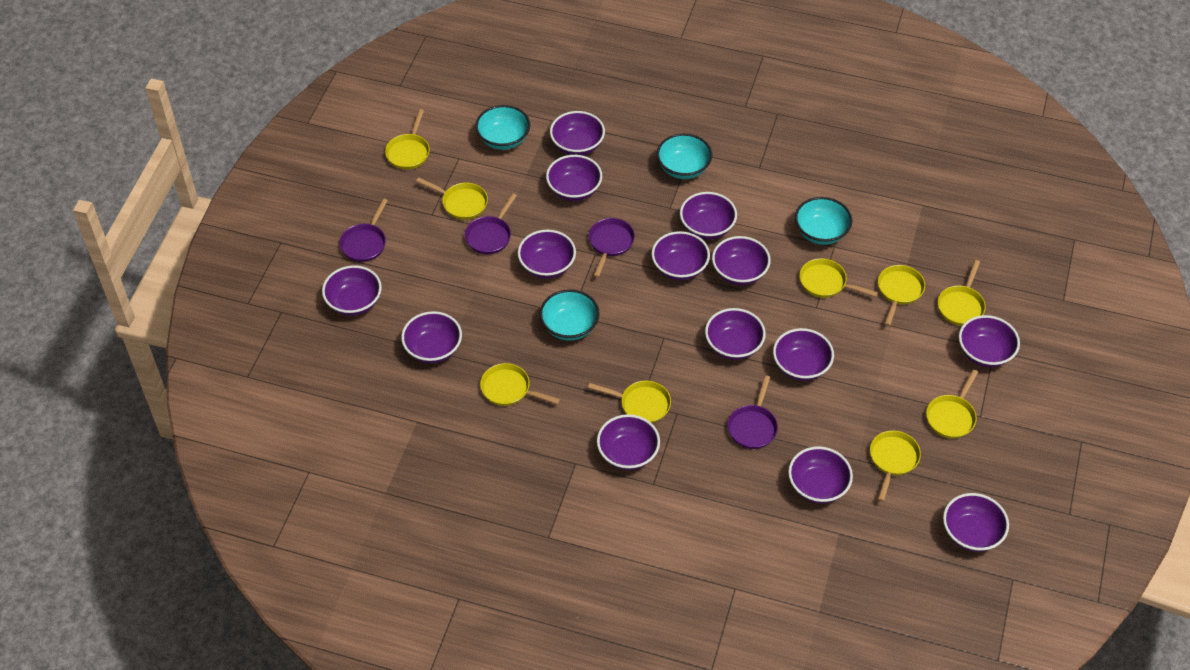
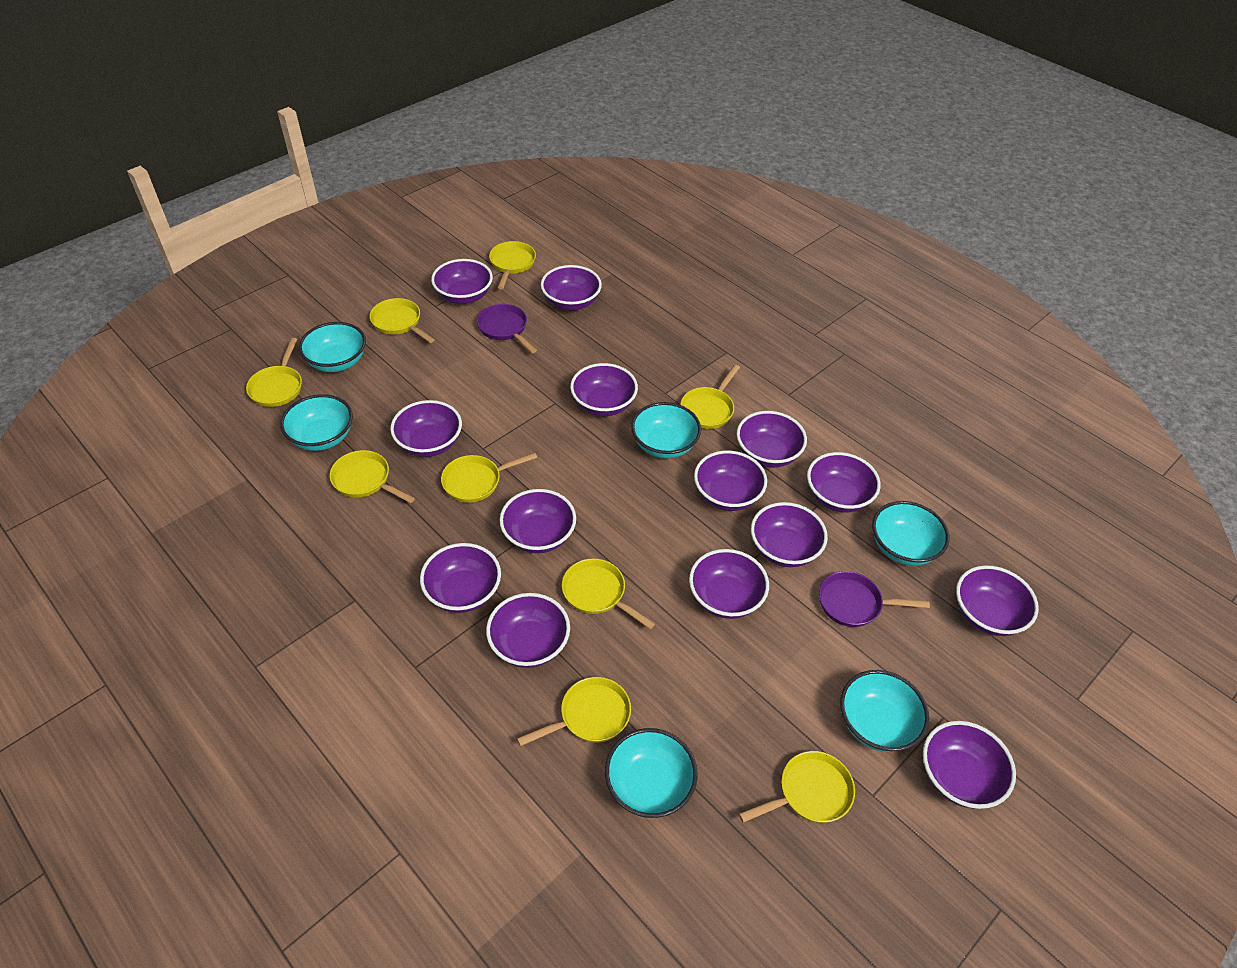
purple pan: [339,199,388,262] [465,193,517,254] [589,218,635,278] [728,375,778,449] = 4 -> [477,304,537,353] [819,571,930,627] = 2
turquoise bowl: [475,105,530,150] [539,289,600,341] [657,133,712,179] [795,197,852,245] = 4 -> [280,394,353,451] [299,322,366,372] [605,728,698,818] [631,402,701,459] [840,670,929,752] [872,501,949,566] = 6

